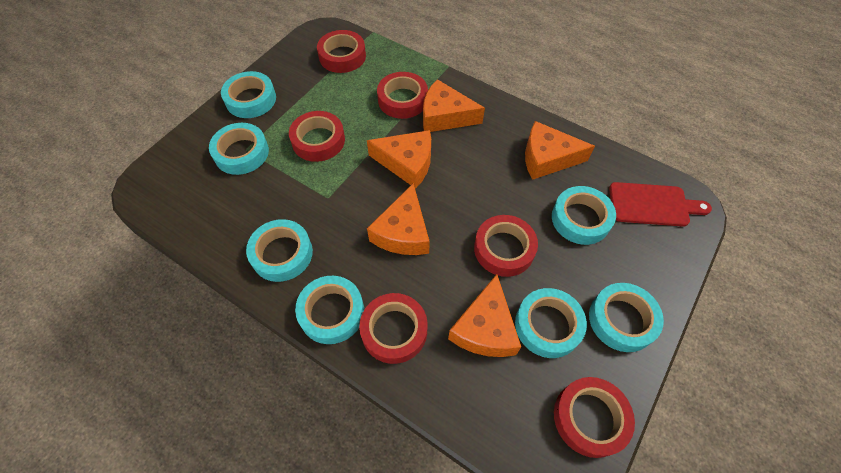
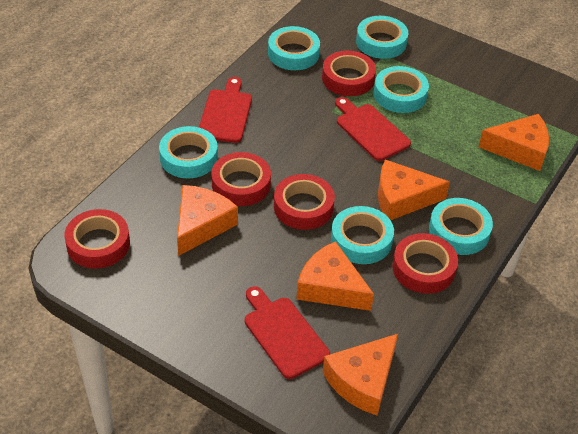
red cutting board: [609,182,712,227] = 1 -> [199,77,252,143] [245,286,330,379] [335,97,411,161] = 3
red tape: [289,111,345,162] [317,30,366,73] [359,293,428,364] [377,72,428,119] [474,215,538,277] [554,377,635,458] = 6 -> [64,209,130,269] [211,152,271,206] [274,174,335,230] [322,51,376,96] [392,233,458,294] = 5
turquoise tape: [209,123,269,175] [221,71,276,118] [246,219,313,282] [295,276,364,344] [515,288,587,358] [552,186,616,245] [589,283,664,352] = 7 -> [159,126,218,178] [268,26,320,70] [331,206,394,264] [356,16,408,59] [374,66,429,113] [429,198,493,255] = 6

